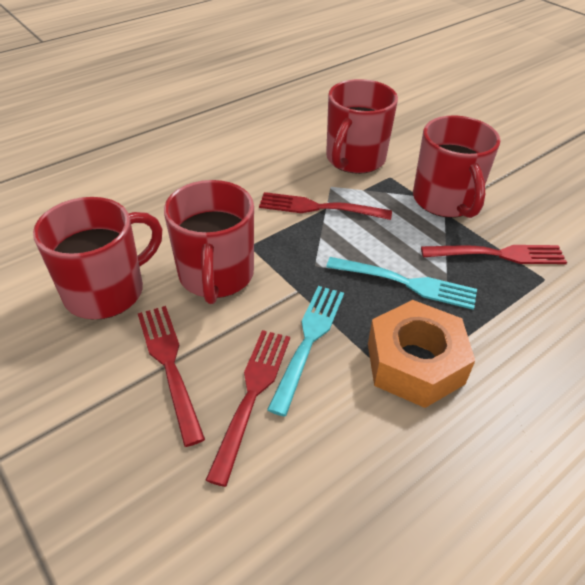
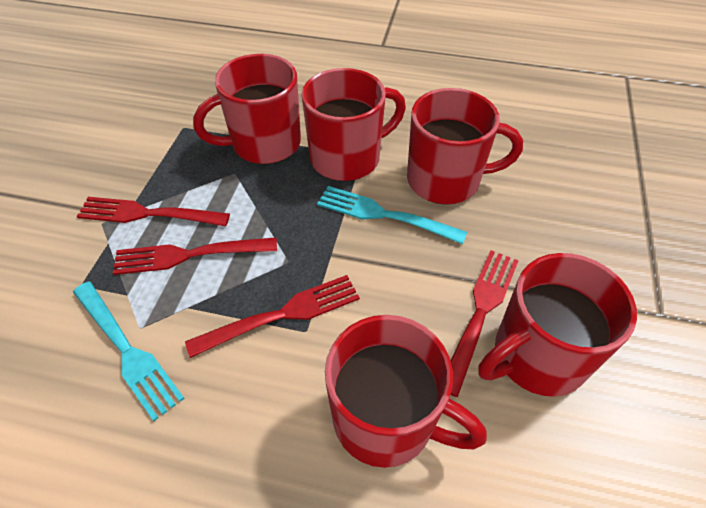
orange nut: [368,300,475,408] = 1 -> none = 0
red mug: [33,197,162,319] [164,180,254,304] [326,79,398,174] [413,115,501,218] = 4 -> [193,54,301,164] [301,68,406,181] [325,315,487,468] [407,88,523,205] [478,253,637,397] = 5

